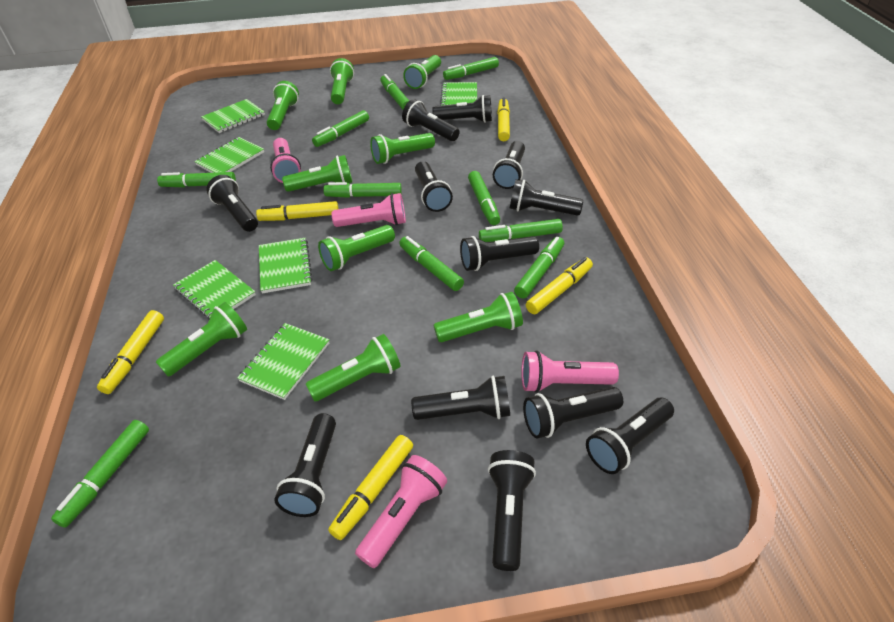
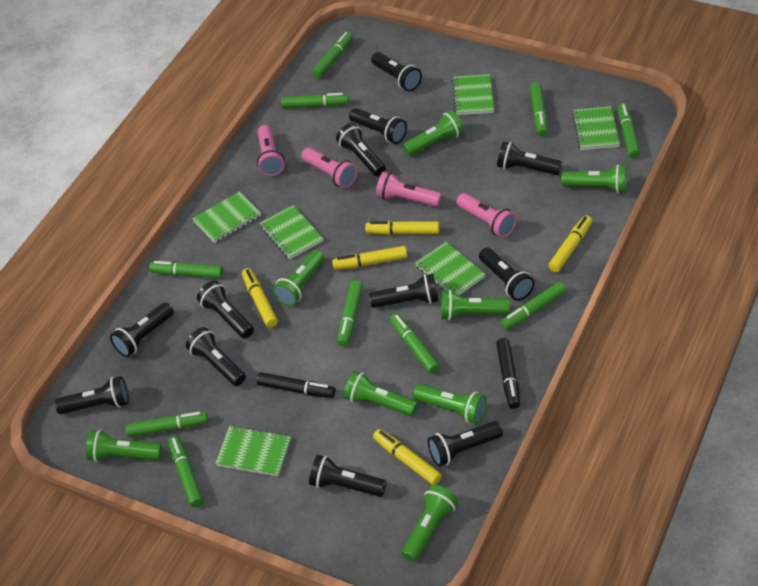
black marker: none = 0 -> [257,372,335,398] [496,338,520,409] = 2
green flashlight: [156,302,247,376] [267,81,299,130] [282,155,352,192] [306,334,401,401] [318,225,395,271] [330,58,354,104] [370,133,435,164] [403,55,441,89] [434,292,523,342] = 9 -> [86,430,162,462] [272,250,324,306] [344,371,418,416] [402,485,458,562] [403,110,464,156] [413,384,487,424] [441,290,510,321] [562,164,627,193] = 8

